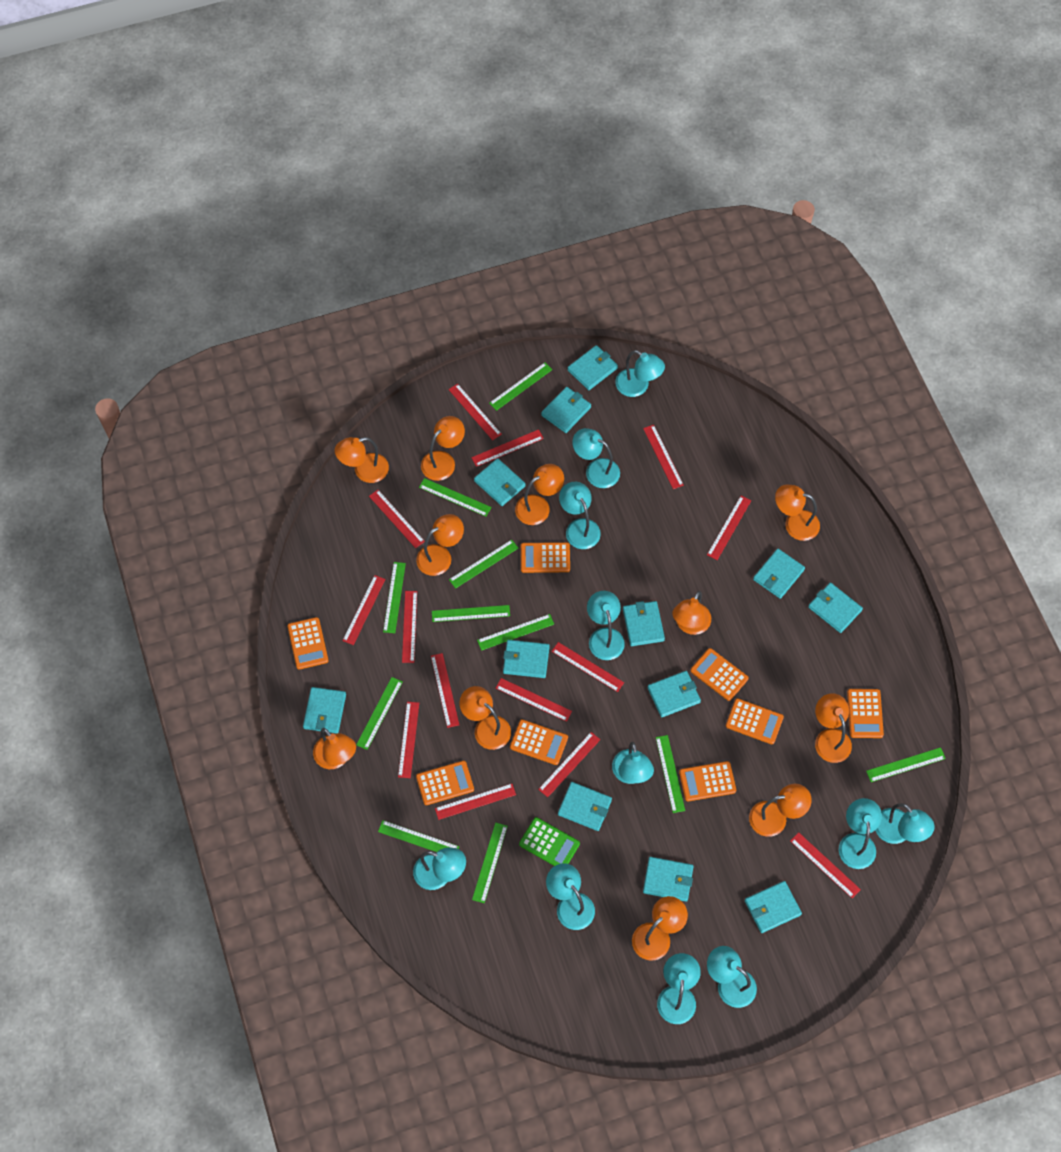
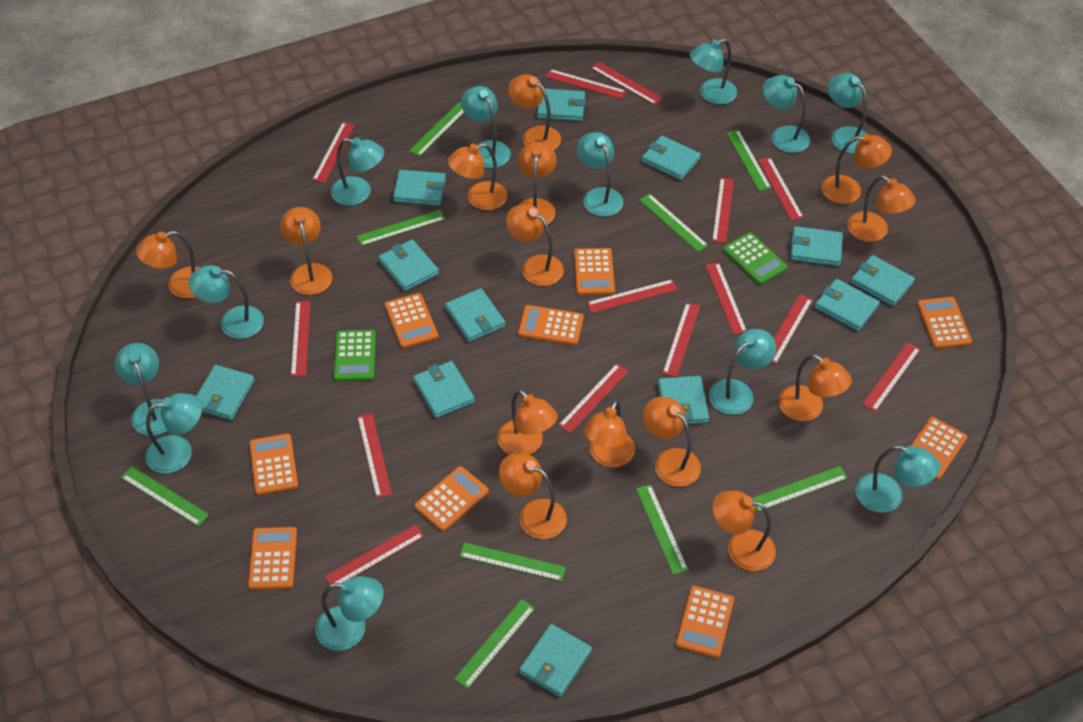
green calculator: [519,817,580,866] = 1 -> [334,330,376,382] [723,232,787,285] = 2
green ruler: [356,677,403,750] [378,820,459,852] [383,562,406,633] [419,478,491,517] [432,605,510,622] [449,540,518,589] [472,823,508,903] [477,614,554,651] [489,363,552,411] [656,735,685,813] [866,747,946,782] = 11 -> [121,466,209,526] [357,210,445,246] [409,102,464,156] [454,599,535,689] [459,542,566,581] [636,484,688,575] [640,194,708,252] [727,130,771,191] [752,466,848,512] = 9
orange calculator: [287,617,329,670] [416,761,474,805] [510,719,568,765] [521,542,570,573] [679,761,736,801] [690,648,749,701] [726,698,784,744] [847,689,884,738] = 8 -> [248,527,297,590] [249,434,298,495] [385,293,438,348] [415,466,489,531] [518,305,584,346] [574,248,615,295] [676,586,734,658] [911,417,967,480] [917,297,972,349] = 9
orange lamp: [313,728,356,769] [335,437,389,483] [416,514,464,576] [421,416,465,481] [459,686,511,750] [515,464,564,525] [632,896,688,961] [672,591,711,635] [749,784,812,837] [775,485,820,541] [815,694,852,763] = 11 -> [136,231,200,299] [280,207,332,295] [448,143,508,210] [497,389,558,455] [499,453,567,539] [506,204,564,286] [508,74,561,150] [518,142,556,224] [583,400,635,468] [643,397,701,487] [712,491,776,571] [778,354,852,421] [821,134,892,204] [847,175,916,242] = 14
turquoise lamp: [413,847,466,890] [546,863,595,930] [559,482,601,549] [572,428,620,488] [587,591,625,660] [612,742,654,784] [615,350,665,397] [657,953,701,1024] [707,946,757,1008] [839,798,882,869] [875,803,935,844] = 11 -> [115,343,168,436] [145,393,202,474] [189,265,264,339] [315,576,384,651] [331,137,384,206] [461,86,511,168] [577,132,623,217] [690,38,737,105] [709,329,776,415] [763,75,810,153] [828,73,867,154] [855,445,940,513] = 12

